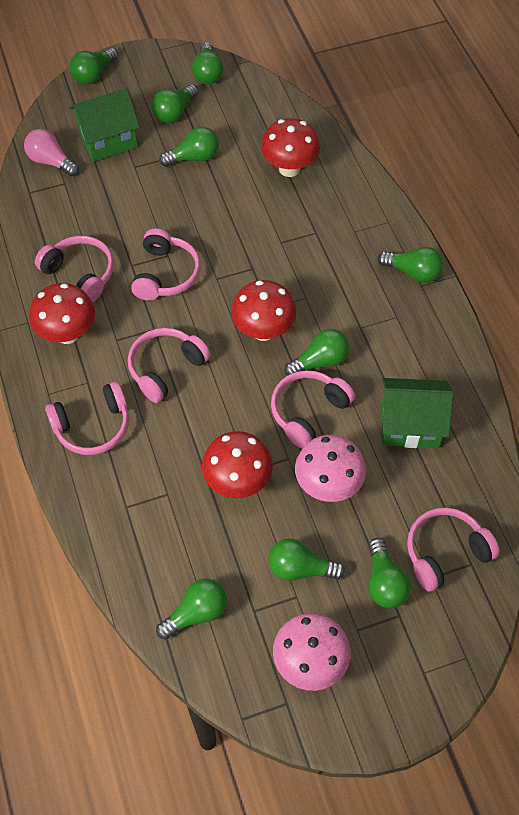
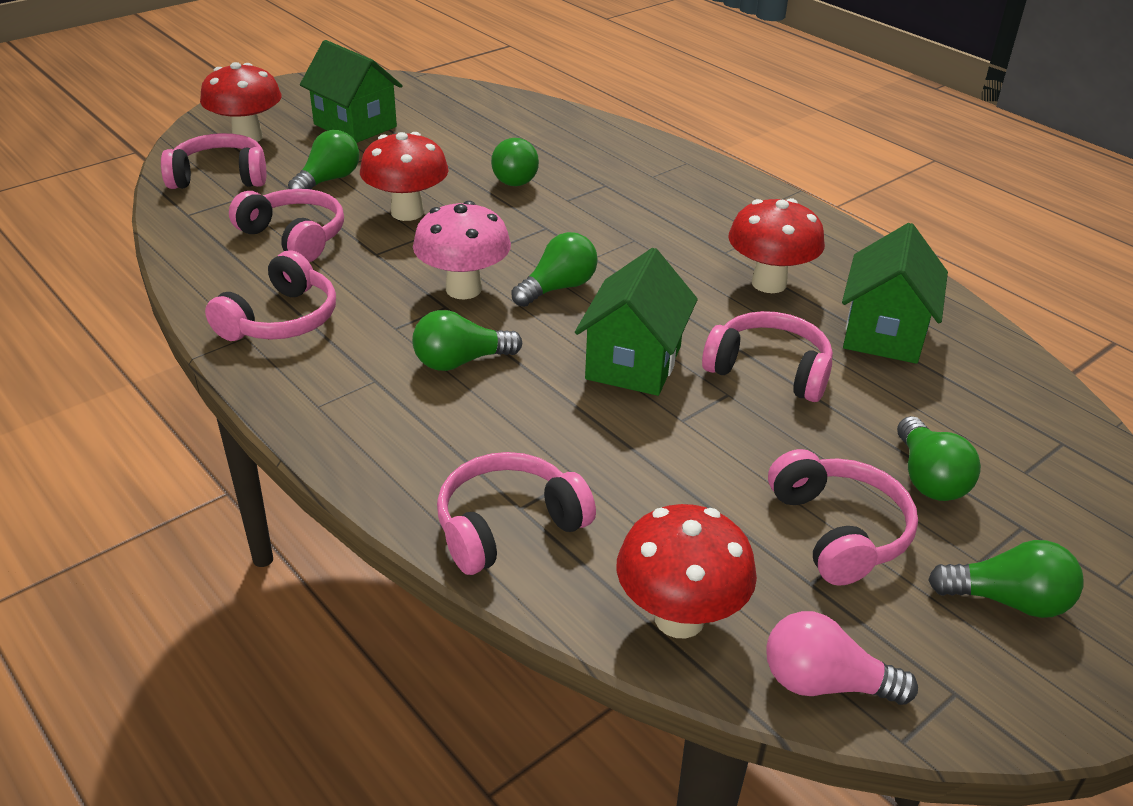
green house: [69,88,140,162] [382,378,453,448] = 2 -> [300,40,403,143] [575,248,698,396] [842,223,948,364] = 3
green light bulb: [69,47,118,84] [151,84,198,123] [156,579,227,640] [159,127,219,167] [192,42,224,84] [269,539,345,581] [284,329,349,376] [368,538,411,608] [378,247,443,283] = 9 -> [288,130,360,189] [412,310,522,371] [491,138,539,186] [511,232,598,307] [897,416,981,501] [928,540,1084,618] = 6
pink mushroom: [273,613,351,691] [295,435,366,502] = 2 -> [413,201,511,299] = 1

